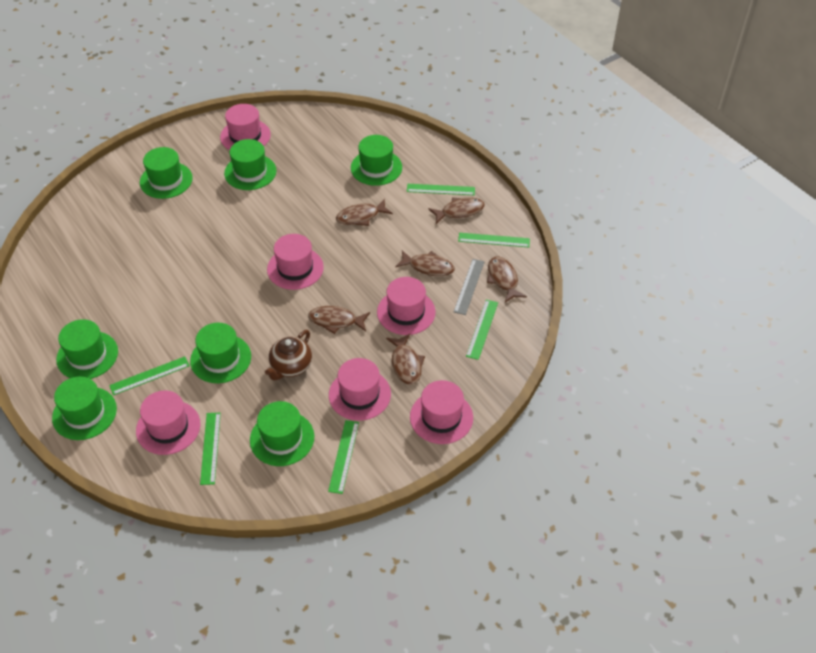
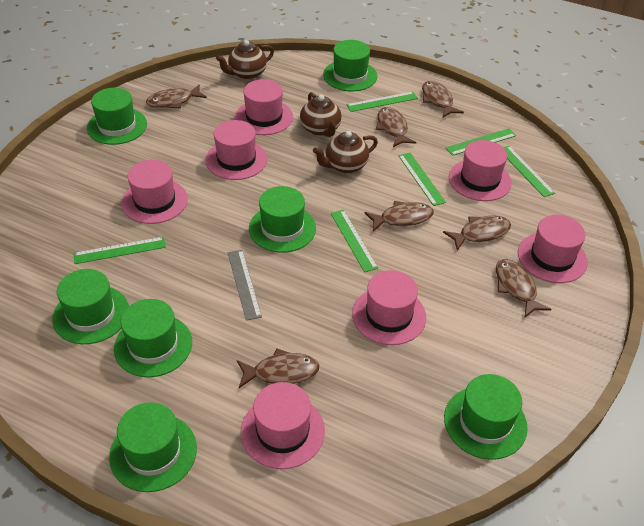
brown fish: [308,306,370,334] [336,199,393,226] [386,334,425,385] [395,250,455,276] [428,197,485,224] [487,256,527,303] = 6 -> [146,84,207,109] [237,348,320,388] [365,201,434,231] [376,107,416,147] [422,81,464,117] [443,215,511,251] [496,259,552,317] = 7
brown teapot: [265,330,312,381] = 1 -> [216,40,274,80] [300,92,342,137] [313,131,378,173] = 3
pink hat: [136,390,201,455] [220,104,271,150] [267,234,324,290] [329,358,391,421] [377,277,436,335] [410,380,473,444] = 6 -> [122,160,188,224] [205,120,267,180] [235,79,293,135] [241,382,325,469] [352,270,426,345] [449,140,512,201] [518,215,588,283] = 7

